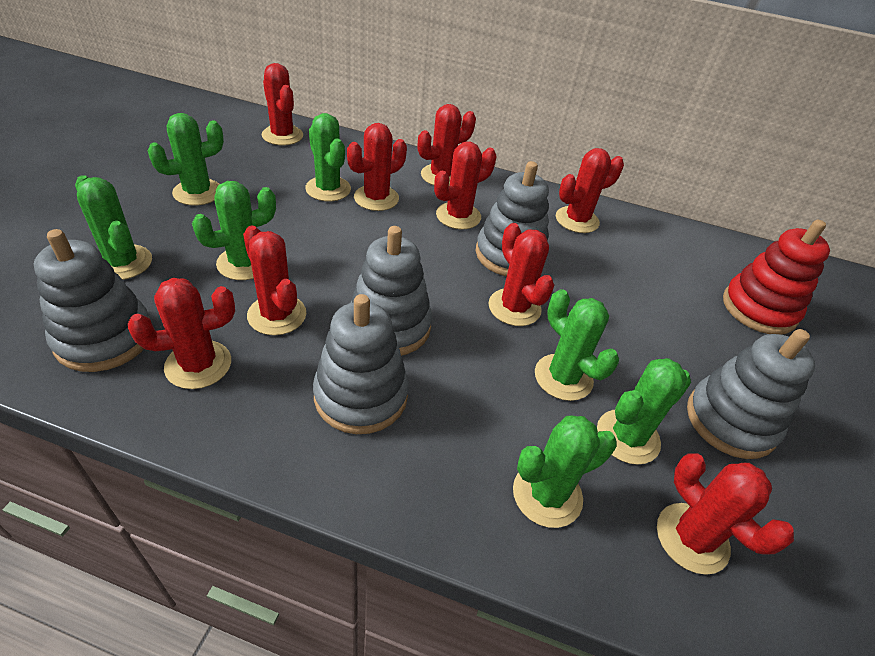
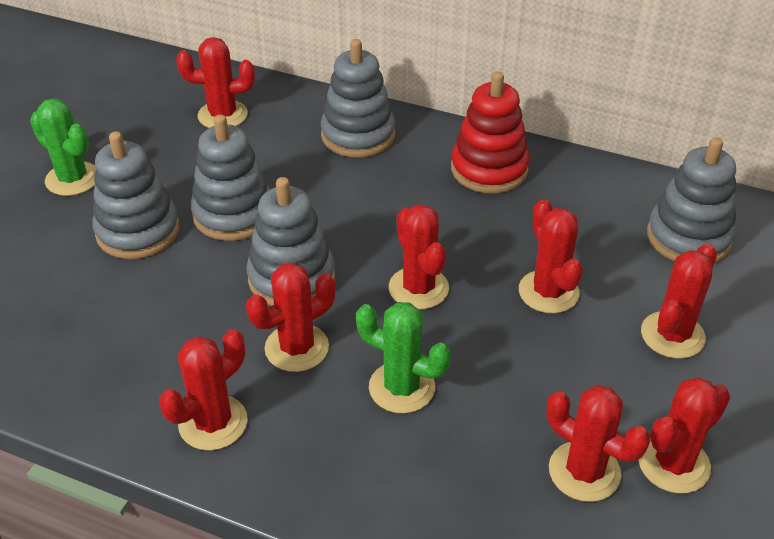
green cactus: [75,175,152,280] [148,113,224,205] [192,181,276,280] [305,113,351,201] [513,416,617,528] [535,289,619,401] [597,358,691,465] = 7 -> [30,98,96,196] [356,302,451,414] = 2
red cactus: [128,278,235,389] [243,226,306,335] [262,63,303,145] [347,123,407,211] [418,104,476,186] [434,142,496,229] [489,223,554,326] [556,148,624,233] [657,453,794,575] = 9 -> [159,329,248,451] [176,37,255,128] [246,263,335,372] [389,205,449,309] [519,199,583,313] [547,385,650,502] [638,377,730,493] [641,243,717,359] = 8

